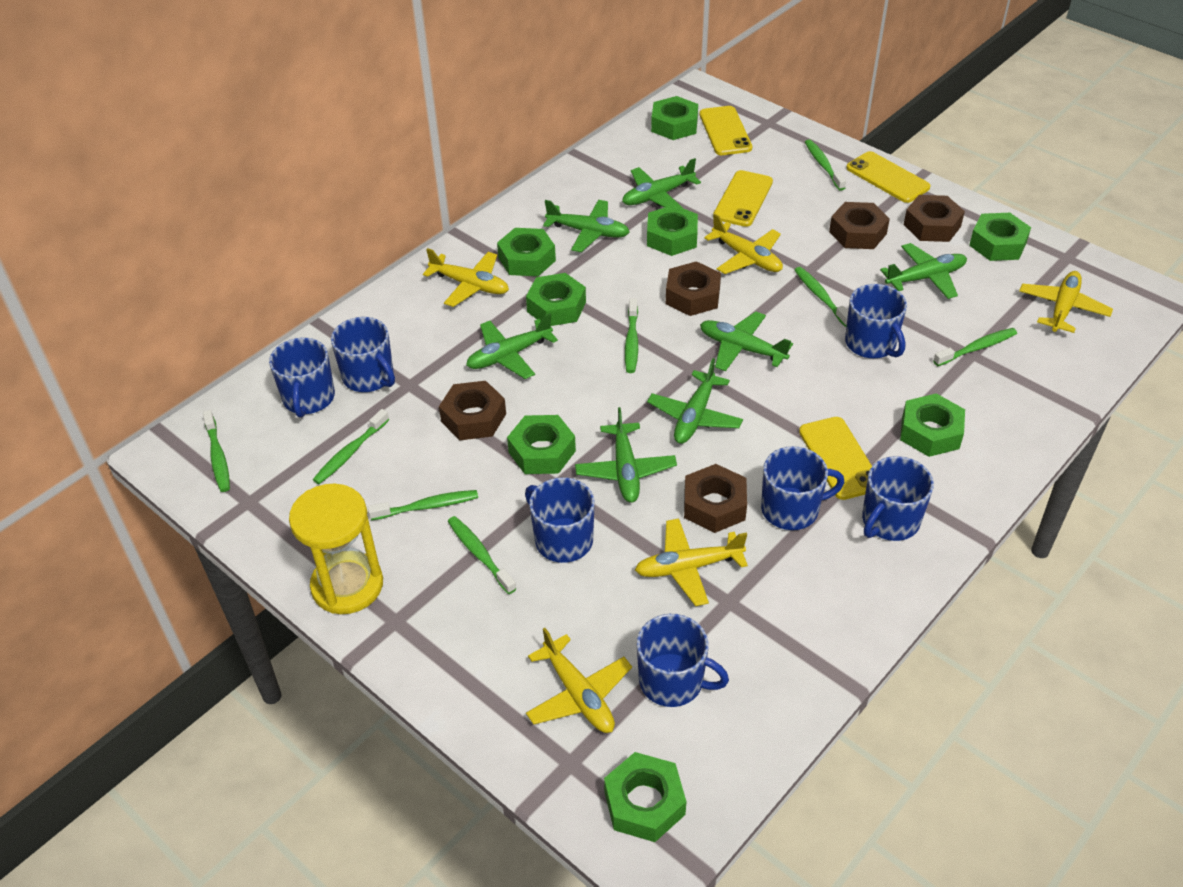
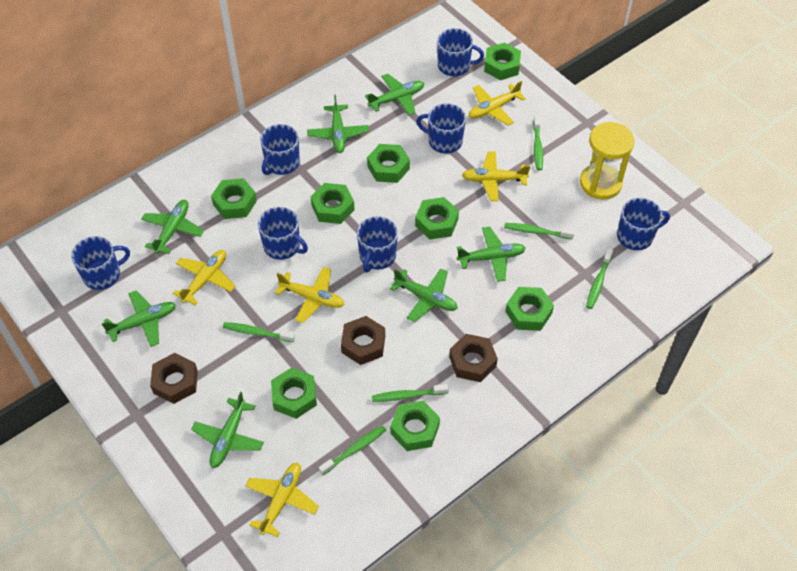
brown nut: [439,381,506,440] [666,261,721,316] [684,464,747,533] [829,202,890,249] [904,195,965,242] = 5 -> [150,353,198,404] [341,316,385,365] [449,334,498,382] = 3
green toothbrush: [203,410,230,492] [313,409,389,484] [368,490,478,520] [448,516,516,594] [625,299,638,373] [795,267,848,327] [805,139,846,191] [933,328,1017,366] = 8 -> [223,322,295,342] [319,425,386,475] [372,384,449,402] [504,223,575,239] [533,116,543,170] [586,248,613,309] = 6
yellow phone: [700,106,752,155] [713,170,773,227] [799,417,872,500] [846,151,930,203] = 4 -> none = 0

